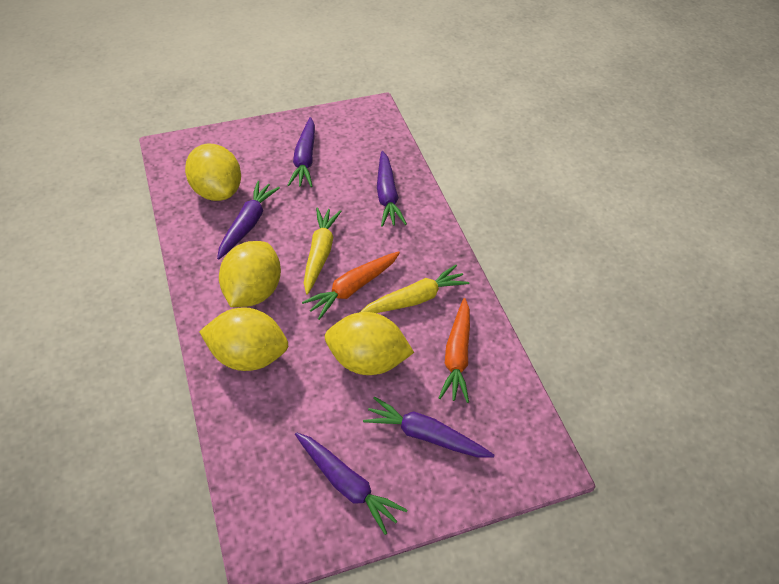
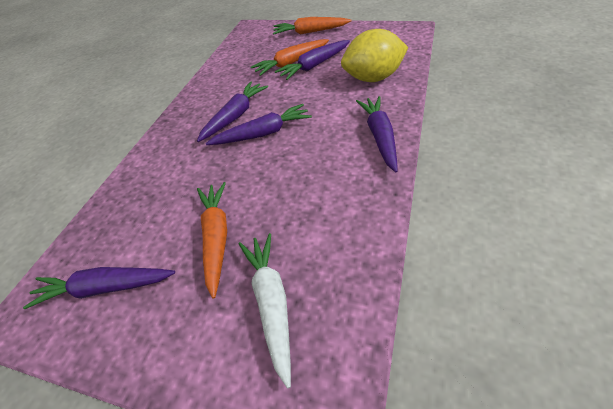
orange carrot: [302,251,400,320] [439,298,470,403] = 2 -> [197,182,227,299] [251,39,329,76] [273,17,352,35] = 3
white carrot: none = 0 -> [239,233,291,389] = 1
yellow carrot: [304,207,342,295] [361,265,469,313] = 2 -> none = 0
yellow lemon: [185,144,241,201] [199,307,288,371] [219,241,281,307] [325,312,414,375] = 4 -> [341,29,409,82] = 1

